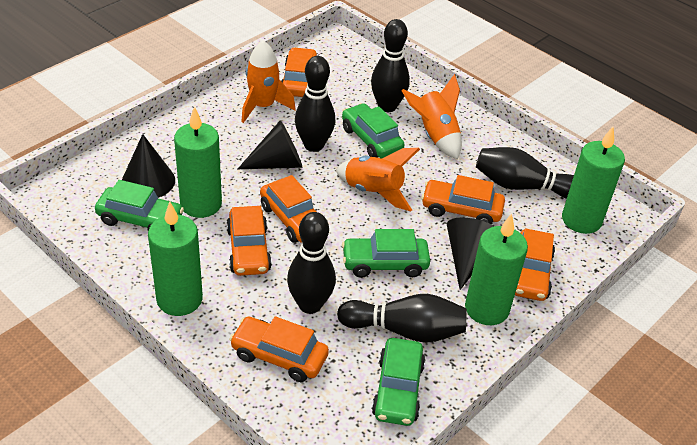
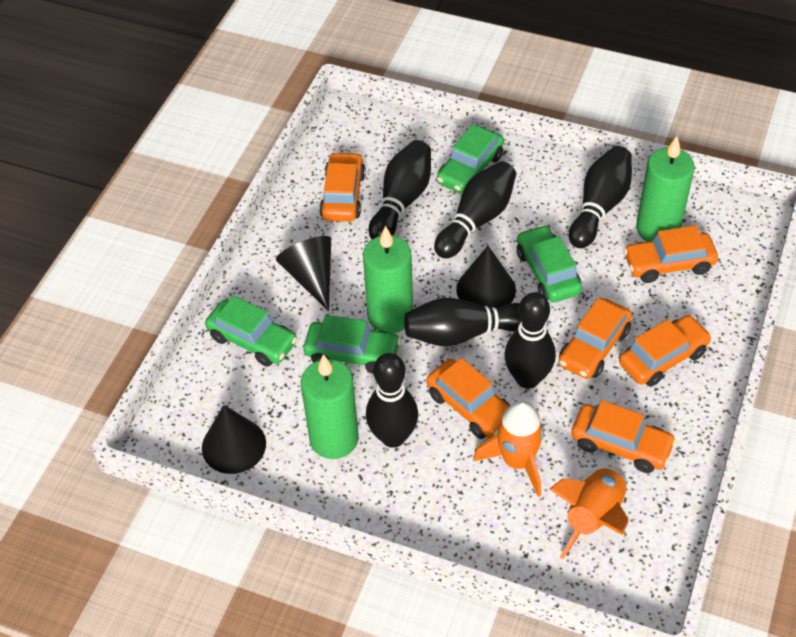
black bowling pin: [287,212,336,314] [295,56,335,152] [337,294,467,343] [371,19,410,112] [476,147,574,199] = 5 -> [366,353,418,448] [368,140,431,239] [404,298,521,347] [434,161,516,258] [504,292,556,389] [569,146,632,248] = 6
green candle: [148,201,203,316] [174,106,222,218] [465,213,528,325] [562,127,625,234] = 4 -> [301,354,359,459] [363,226,413,333] [636,136,695,242] = 3
orange rocket: [241,41,296,123] [336,148,420,211] [401,74,462,159] = 3 -> [473,401,544,497] [549,466,629,559] = 2

